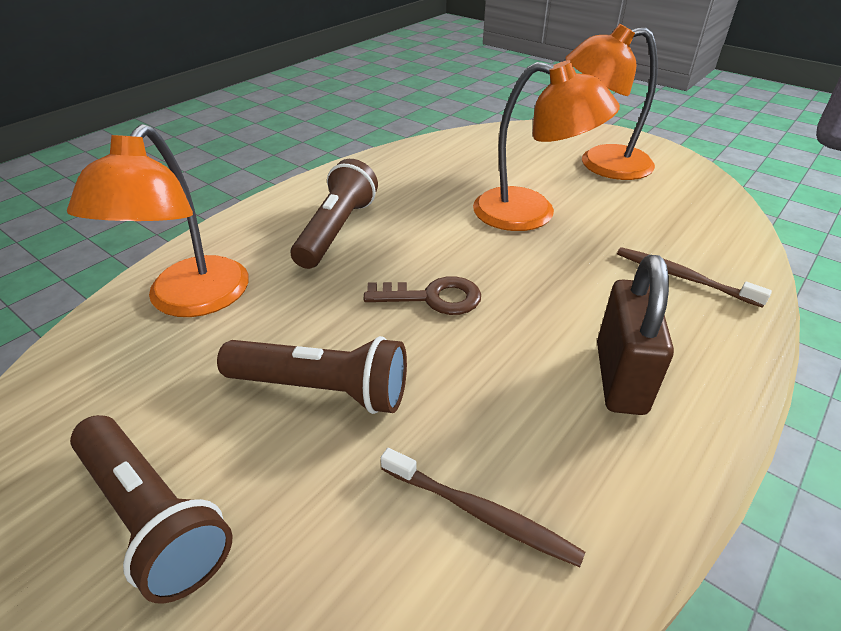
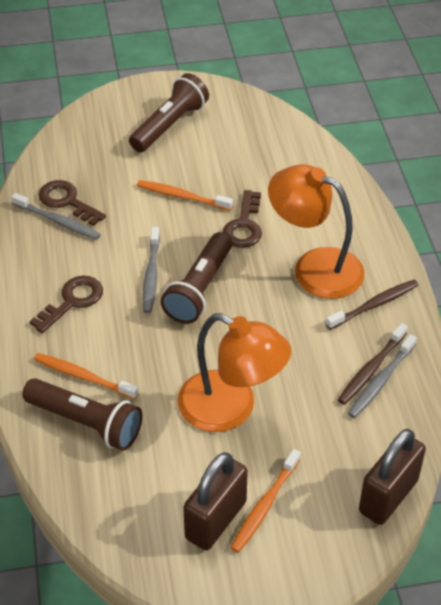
brown key: [364,276,481,315] = 1 -> [29,276,103,333] [39,180,106,226] [223,190,262,248] = 3
brown padlock: [597,255,674,415] = 1 -> [183,452,248,550] [359,429,426,525] = 2
grey toothbrush: none = 0 -> [11,193,101,240] [143,227,160,313] [348,334,417,418] = 3
orange lamp: [67,124,249,317] [473,60,620,231] [566,24,658,180] = 3 -> [178,313,291,432] [268,164,365,299] = 2
orange toothbrush: none = 0 -> [34,353,139,399] [137,180,233,211] [231,449,301,553] = 3

